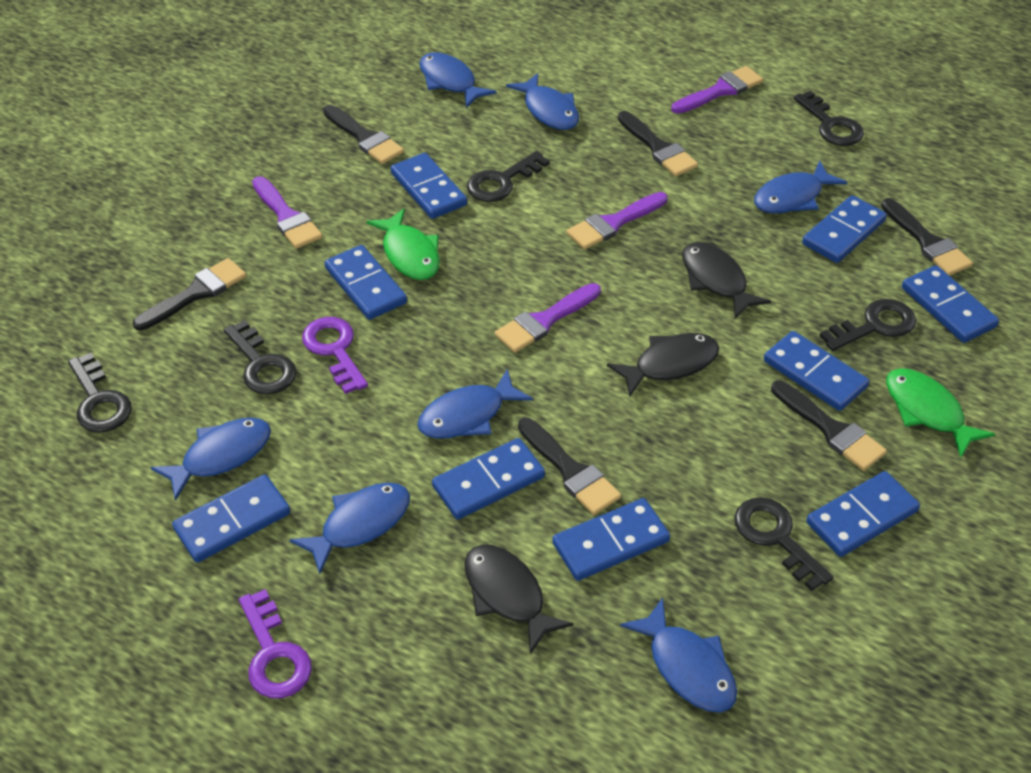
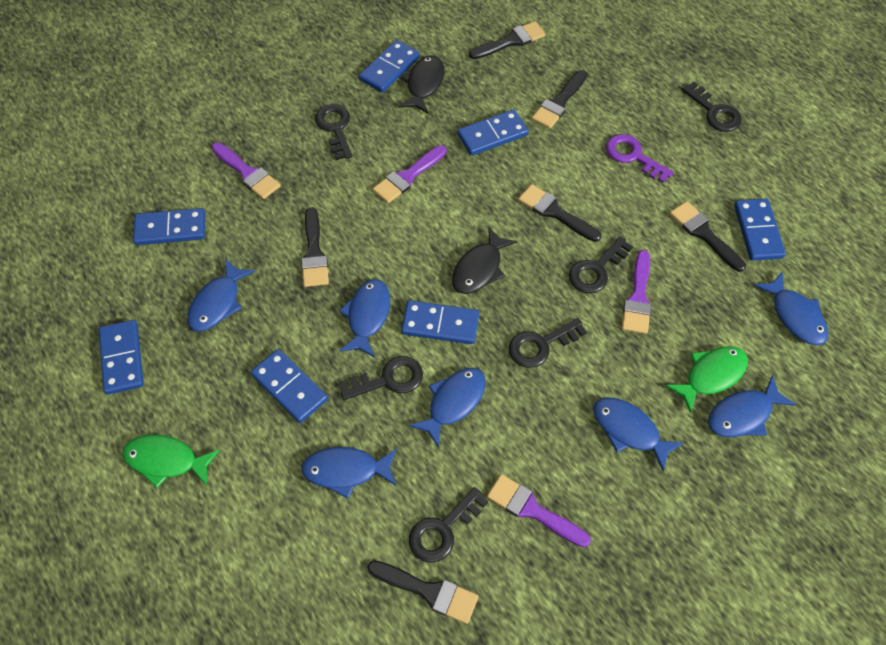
black fish: [464,545,574,654] [607,333,719,396] [682,242,771,319] = 3 -> [399,55,444,113] [452,226,517,294] = 2
blue domino: [172,474,291,563] [325,245,407,320] [390,153,467,219] [432,438,545,519] [552,498,670,581] [764,331,869,411] [802,195,887,263] [806,471,920,557] [902,265,999,343] = 9 -> [99,320,144,395] [133,208,205,245] [251,349,328,423] [359,40,420,93] [401,300,479,344] [457,109,528,156] [734,199,786,261] = 7
purple key: [239,589,312,698] [302,317,368,394] = 2 -> [606,134,673,183] = 1

